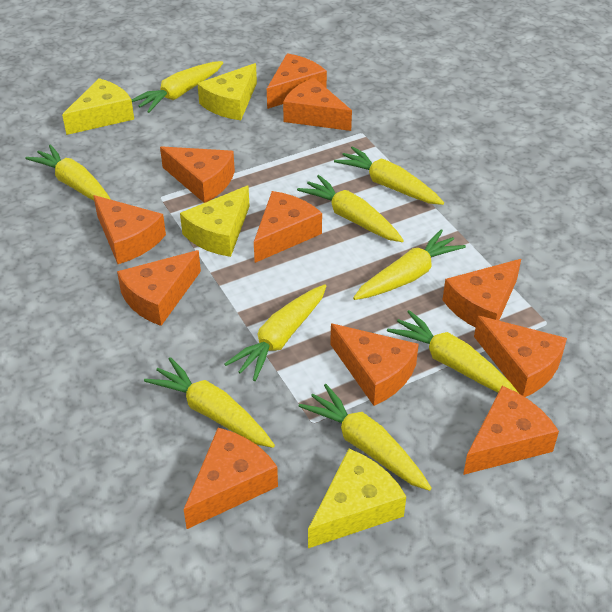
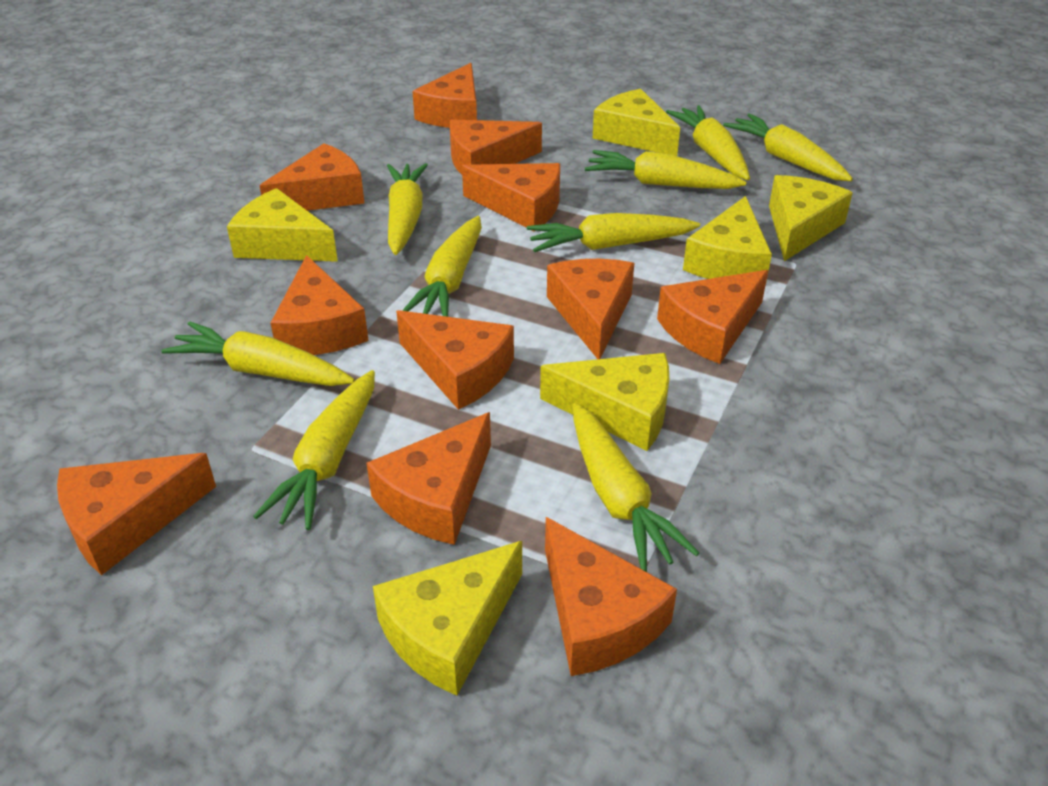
yellow cheese: [62,78,134,135] [180,185,250,257] [197,63,257,120] [308,449,406,548] = 4 -> [227,188,338,262] [373,541,522,696] [540,353,669,451] [592,89,680,156] [683,196,772,286] [769,175,853,261] = 6

